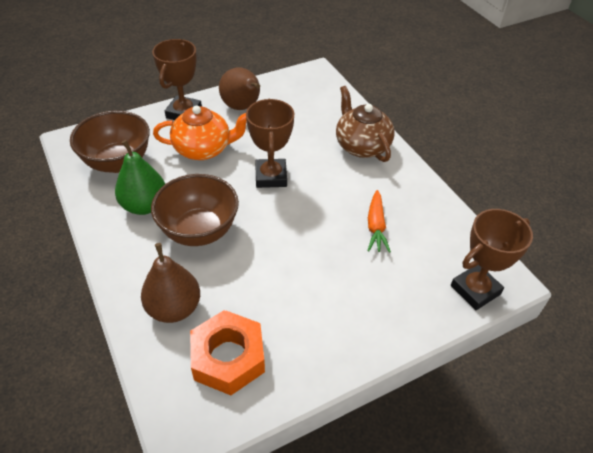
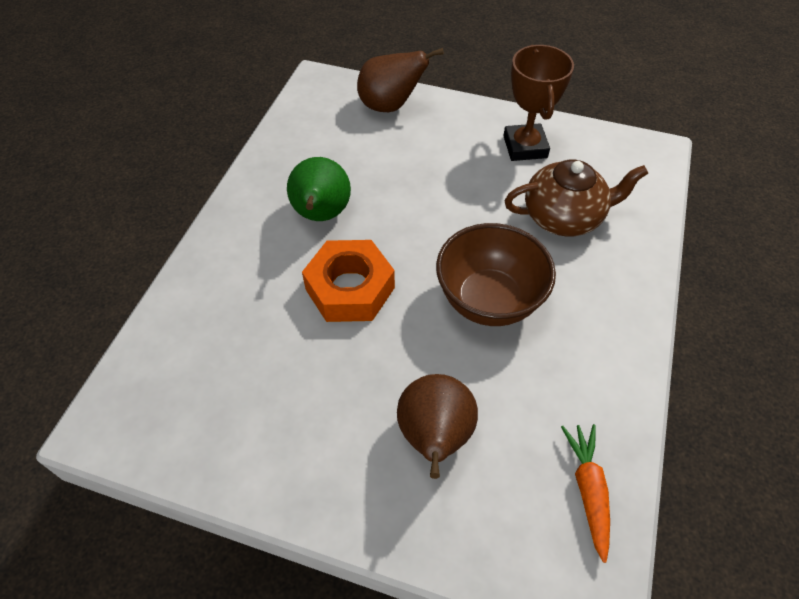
brown bowl: [70,110,150,173] [151,174,239,246] = 2 -> [436,223,556,326] = 1
brown trophy: [152,39,202,120] [246,99,295,188] [451,209,533,310] = 3 -> [503,45,574,161] = 1
orange teapot: [153,106,247,160] = 1 -> none = 0

